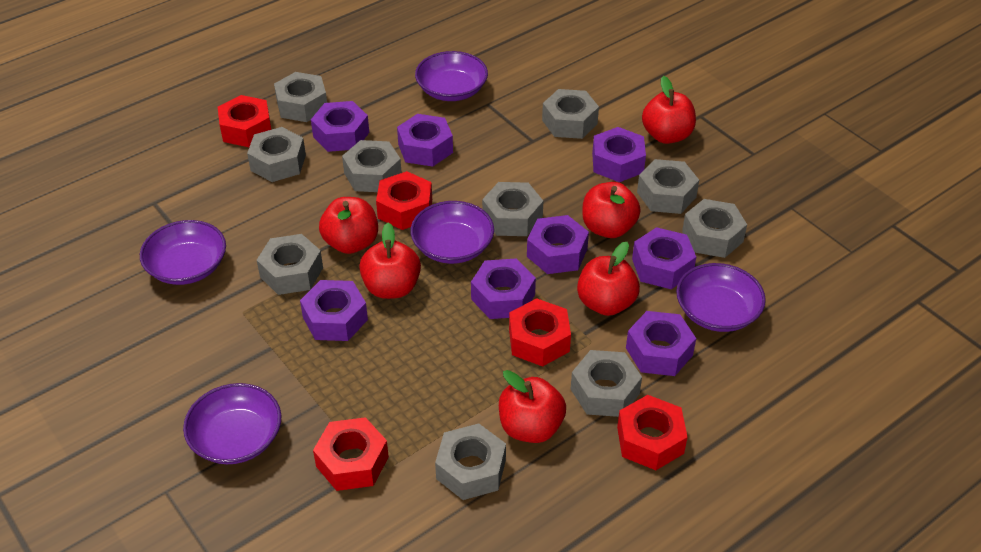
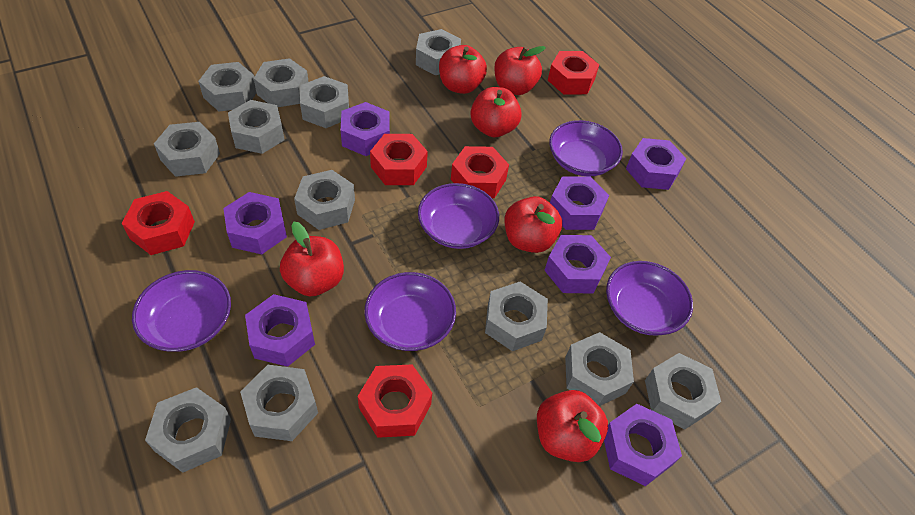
grey nut: [247,127,306,182] [257,234,323,295] [274,72,327,122] [342,140,402,192] [435,423,506,500] [482,182,543,236] [542,89,599,139] [571,350,642,417] [637,159,699,214] [682,199,747,258] = 10 -> [145,387,231,473] [154,122,220,177] [198,62,257,112] [228,100,285,154] [240,365,318,441] [253,58,309,107] [294,170,355,230] [300,76,349,128] [416,29,461,75] [485,282,548,351] [565,332,634,406] [645,353,721,429] = 12
purple nut: [300,280,368,341] [311,101,369,152] [397,114,453,167] [471,258,536,319] [527,215,589,274] [592,127,646,182] [626,311,696,376] [632,227,696,289] = 8 -> [223,192,287,254] [245,294,315,367] [341,102,390,156] [544,235,611,294] [550,176,609,230] [604,404,682,486] [626,138,687,190] = 7

